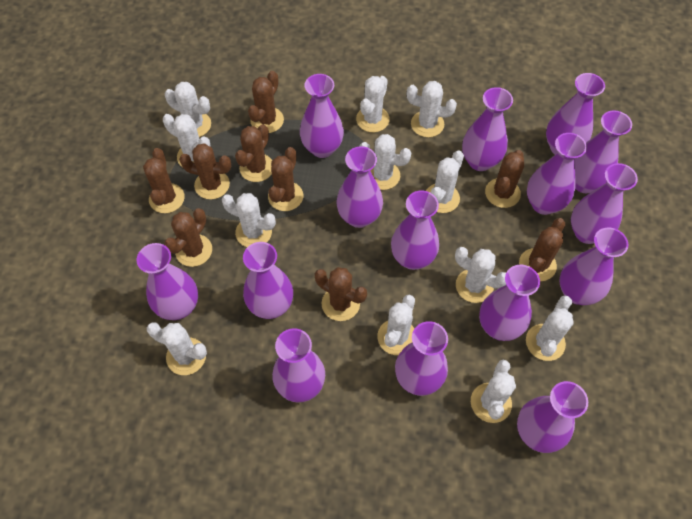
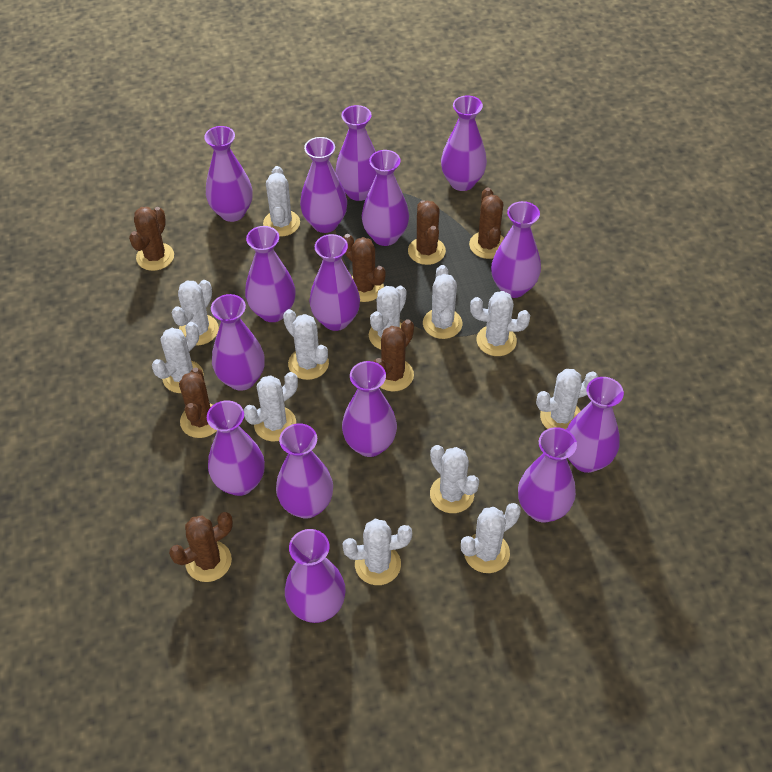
brown cactus: [143,148,185,213] [164,208,212,267] [179,144,231,199] [235,124,272,182] [248,71,284,133] [268,147,303,211] [315,267,367,321] [485,150,524,208] [519,218,565,281] = 9 -> [129,207,174,271] [169,512,233,582] [179,368,217,438] [343,234,386,302] [373,319,414,391] [408,200,446,265] [469,188,504,259] = 7

